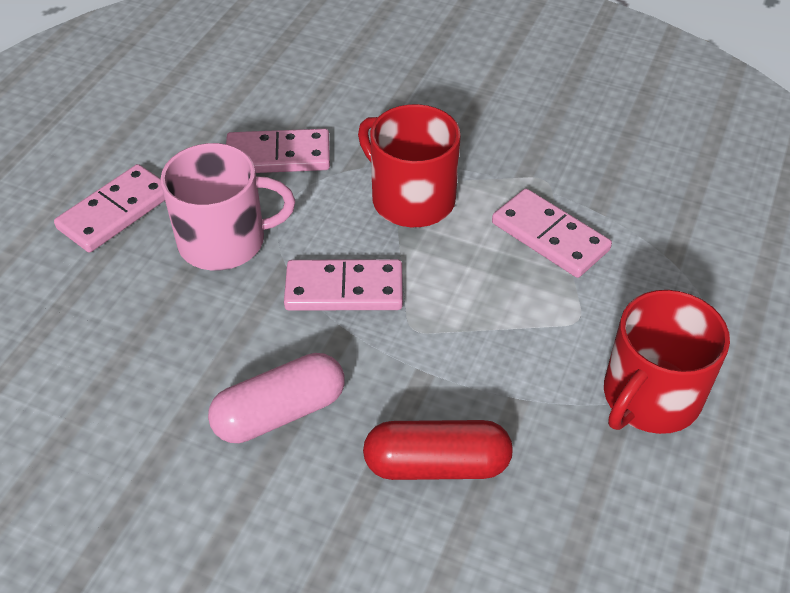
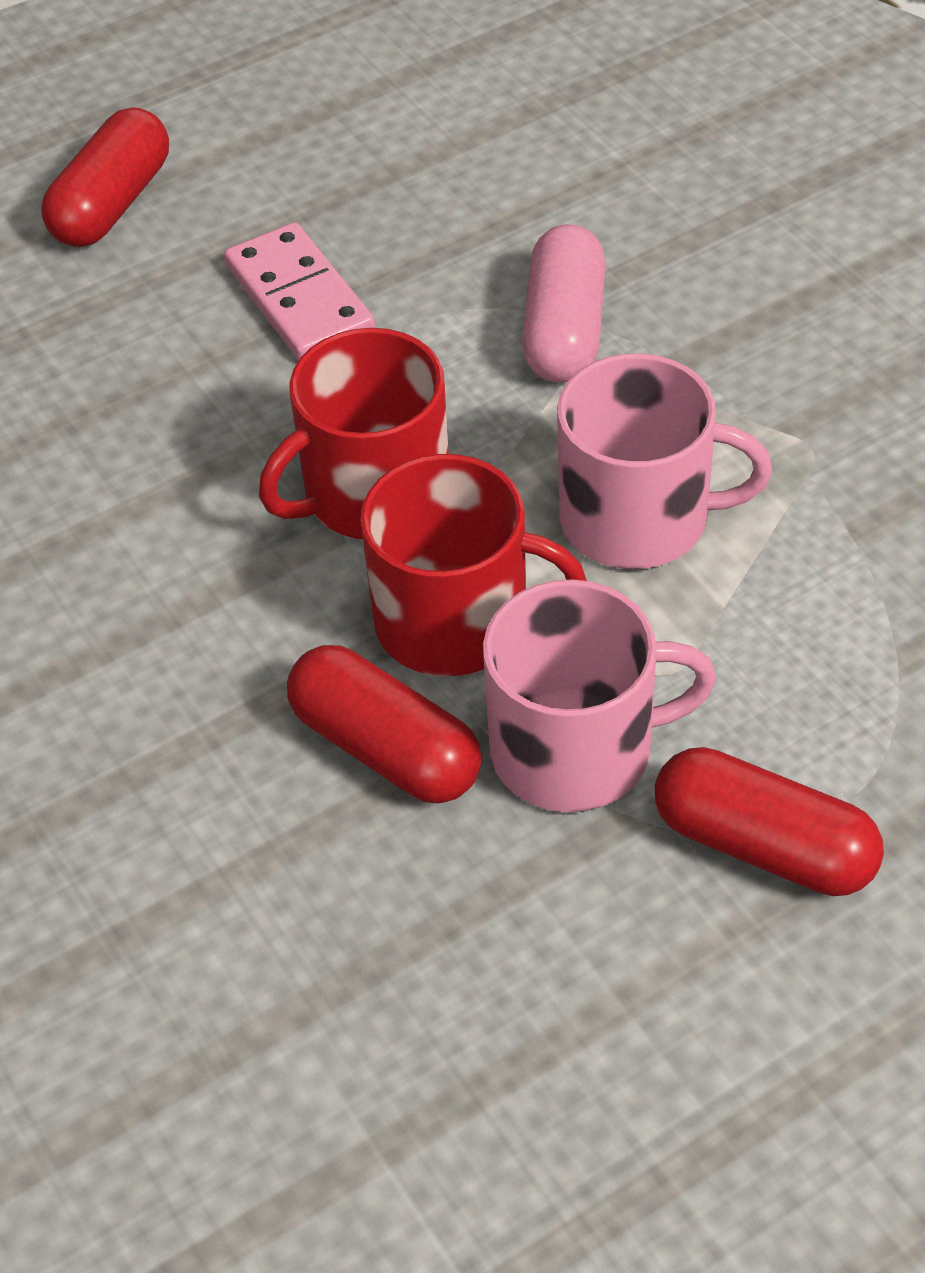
pink domino: [54,164,165,252] [226,129,330,173] [284,259,403,311] [492,189,612,278] = 4 -> [224,222,375,360] = 1
pink mug: [161,143,295,271] = 1 -> [483,579,716,812] [557,353,772,569] = 2
red capsule: [363,420,513,480] = 1 -> [41,107,169,247] [287,645,481,803] [655,747,884,896] = 3

